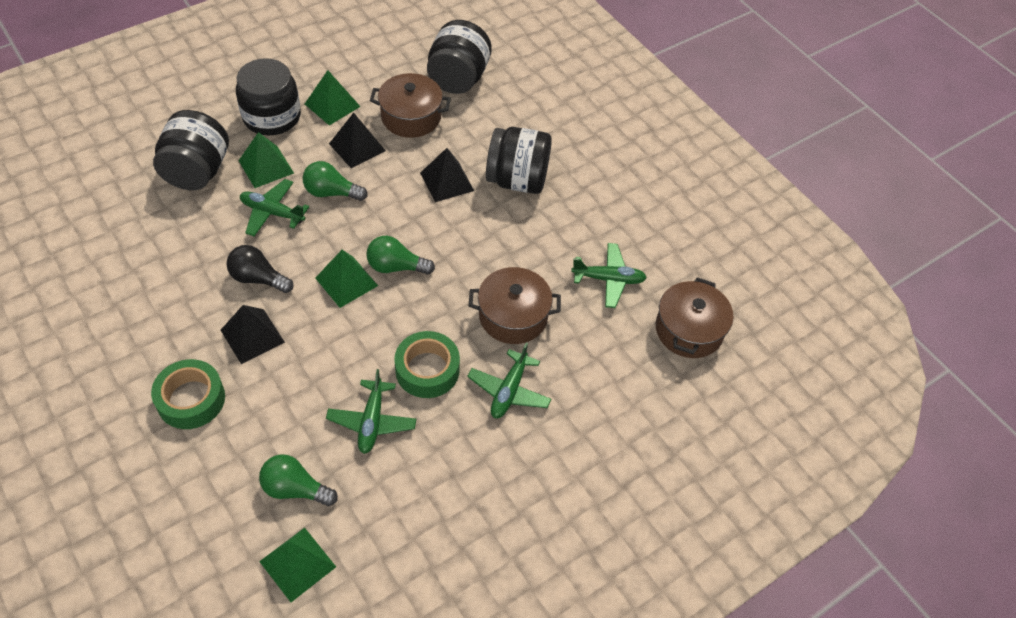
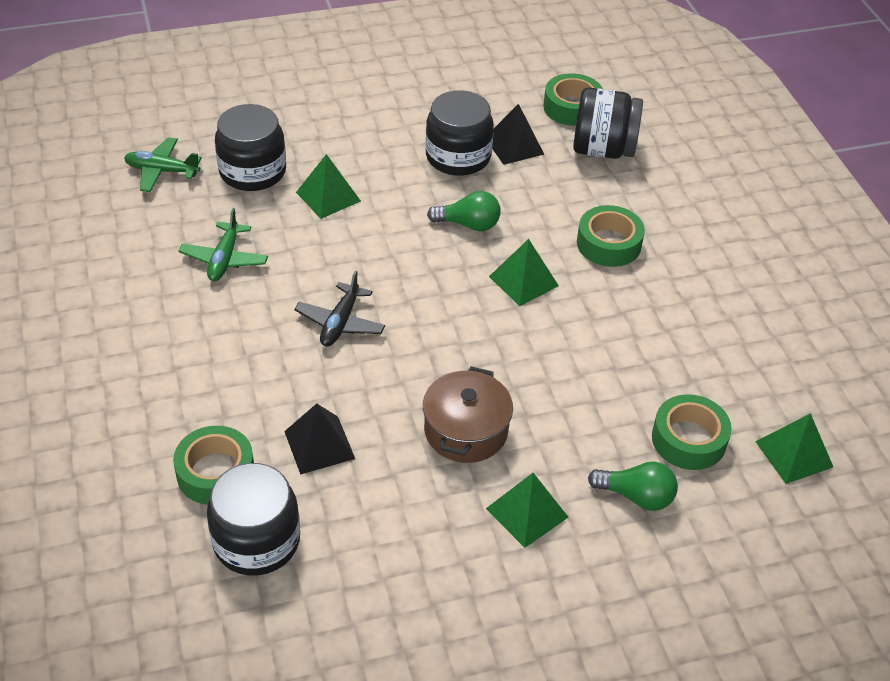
black light bulb: [226,245,293,293] = 1 -> none = 0
black plane: none = 0 -> [294,270,385,347] = 1
black pyramid: [221,305,285,364] [329,113,386,168] [420,148,474,202] = 3 -> [284,404,355,475] [492,104,544,165] = 2
brown pot: [370,73,451,138] [469,267,561,344] [656,277,733,358] = 3 -> [423,366,513,463] = 1
green light bulb: [259,454,338,506] [303,161,368,201] [366,236,435,274] = 3 -> [427,191,501,231] [588,461,678,511] = 2
green plane: [240,179,309,236] [326,369,416,454] [467,343,551,418] [571,243,647,308] = 4 -> [124,137,202,192] [179,208,268,281] = 2
green tape: [151,359,225,429] [394,331,460,398] = 2 -> [173,426,254,505] [543,73,603,126] [577,205,645,267] [652,394,732,470] = 4

